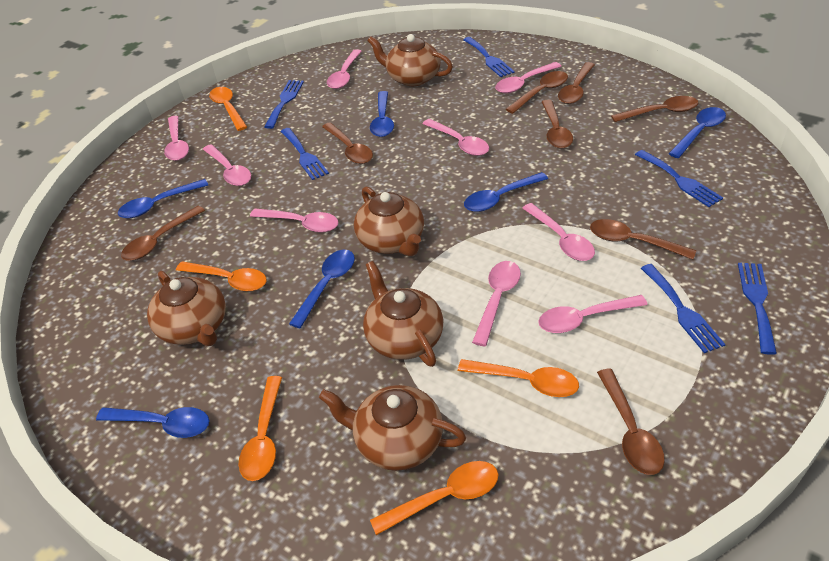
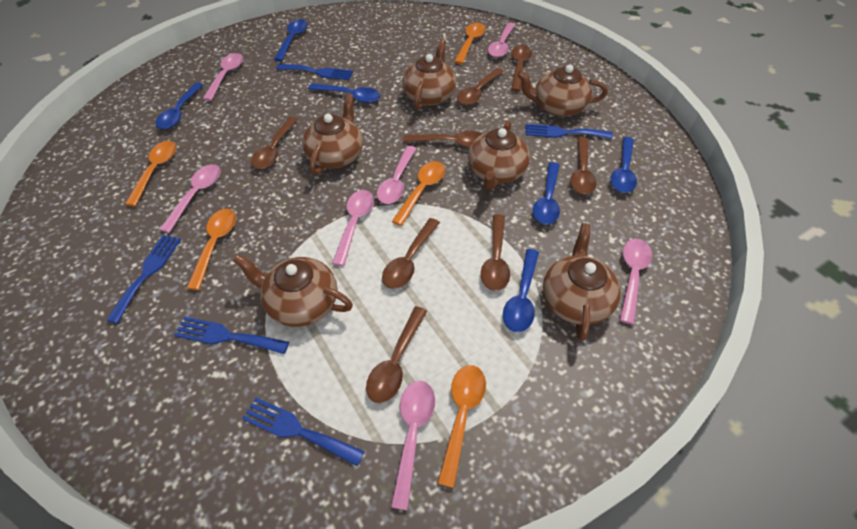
blue fork: [264,80,304,129] [281,128,329,180] [463,37,515,77] [635,150,723,207] [641,264,726,353] [738,263,777,355] = 6 -> [106,235,181,324] [174,317,289,354] [242,397,365,466] [276,64,353,80] [525,124,613,139] = 5
brown teapot: [147,271,226,346] [319,385,466,471] [354,186,424,256] [363,261,443,367] [367,34,453,86] = 5 -> [233,254,353,327] [302,93,363,175] [402,39,456,109] [468,120,530,190] [517,64,608,117] [543,223,621,341] = 6
pink spoon: [164,116,189,161] [203,144,251,186] [250,208,339,233] [327,49,362,89] [422,119,489,156] [472,261,521,346] [495,62,561,93] [522,203,595,261] [538,295,648,333] = 9 -> [159,164,221,233] [203,53,243,101] [332,190,374,266] [377,146,417,204] [391,381,435,510] [488,23,515,58] [620,239,652,324] = 7

